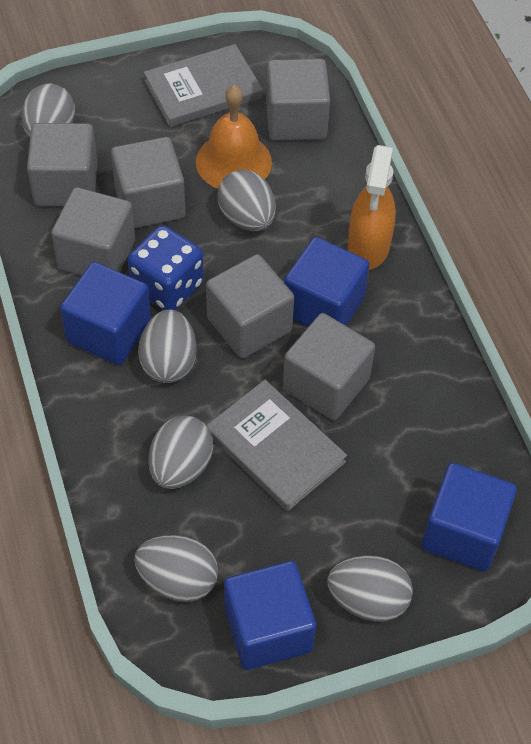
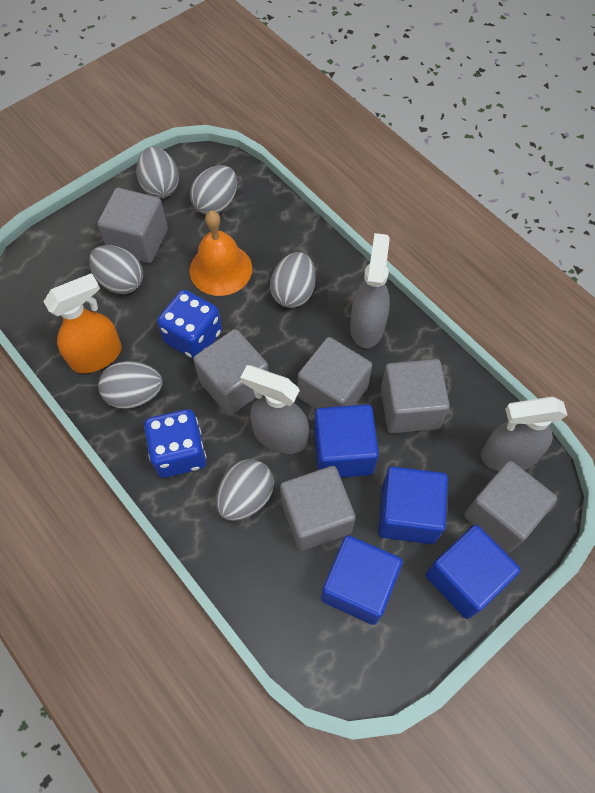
blue dice: [128,225,204,310] = 1 -> [144,409,206,477] [157,290,222,359] = 2
grey book: [144,44,263,127] [206,380,347,511] = 2 -> none = 0
grey spray bottle: none = 0 -> [240,365,309,454] [350,233,390,348] [481,396,568,471] = 3

